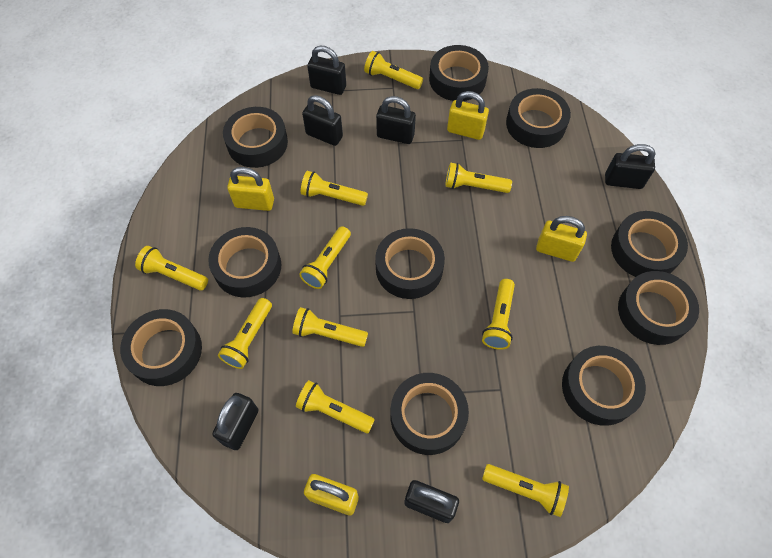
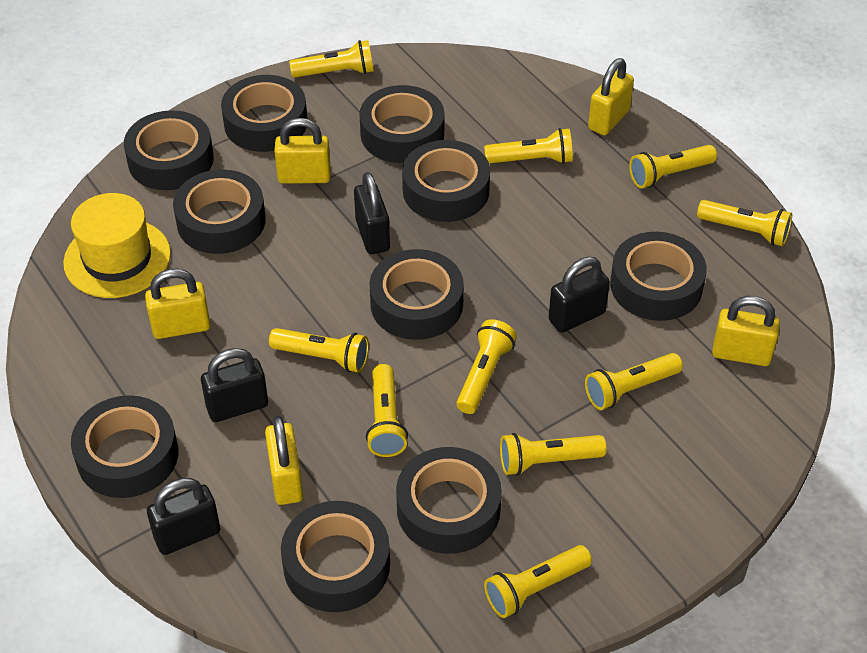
black padlock: [212,393,258,450] [302,95,343,146] [307,46,346,95] [376,96,416,144] [404,480,459,523] [605,144,655,189] = 6 -> [147,478,220,555] [201,348,268,422] [354,172,390,254] [549,257,610,333] = 4
yellow hat: none = 0 -> [63,193,171,298] = 1
yellow padlock: [227,167,274,211] [304,474,359,515] [447,91,489,140] [536,216,587,262] = 4 -> [145,269,211,339] [265,416,303,505] [274,118,331,184] [588,58,634,135] [712,296,780,366] = 5

